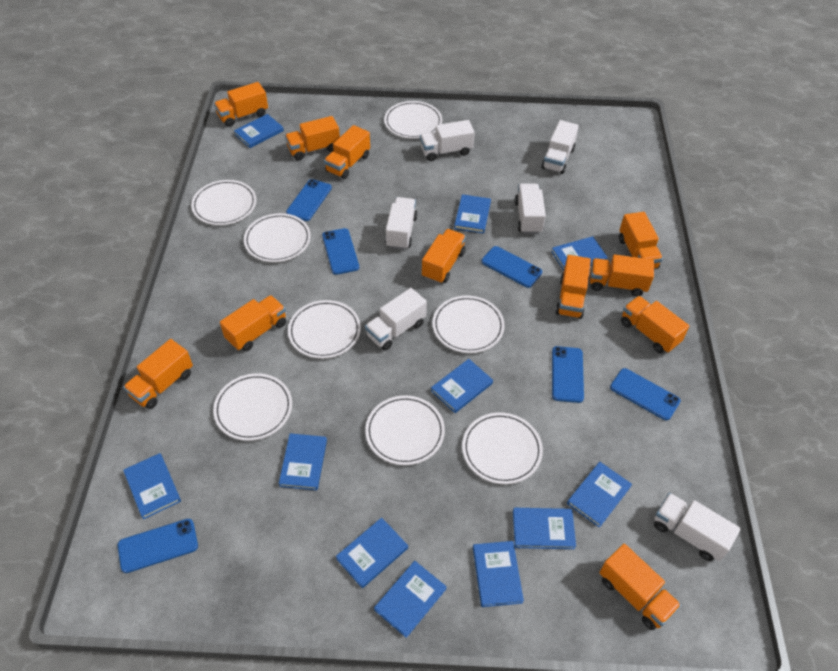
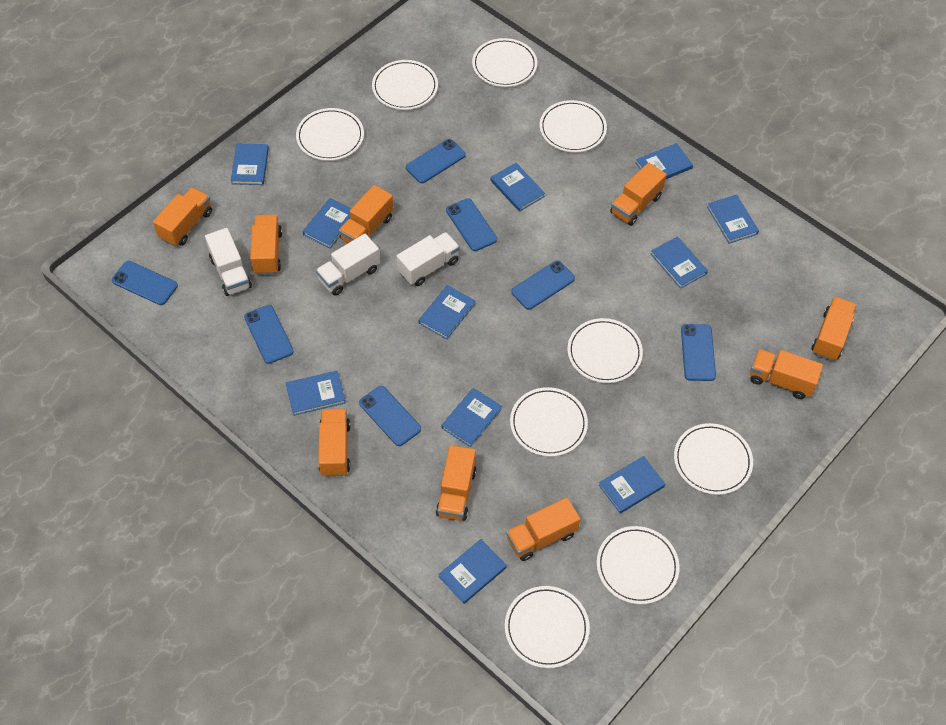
blue phone: [118,519,198,573] [286,179,332,221] [322,228,359,275] [481,246,542,288] [552,346,584,403] [610,368,681,420] = 6 -> [112,261,178,305] [244,305,294,364] [359,386,421,446] [406,139,466,183] [446,198,497,251] [511,261,575,310] [681,324,716,381] = 7
orange truck: [123,339,193,409] [214,82,268,127] [220,295,286,351] [285,116,340,160] [324,125,370,179] [422,229,466,284] [555,255,591,319] [590,254,654,297] [599,544,681,630] [619,212,663,269] [621,296,690,353] = 11 -> [153,187,212,246] [250,215,282,275] [318,408,351,477] [339,185,393,243] [436,445,476,521] [506,498,580,561] [610,163,667,226] [750,349,823,399] [811,296,857,361] = 9
white plate: [191,180,256,225] [213,373,292,441] [244,213,311,262] [288,300,361,359] [365,395,445,465] [384,101,442,139] [432,295,505,353] [462,412,543,484] = 8 -> [296,108,364,161] [372,60,438,110] [472,38,537,87] [505,586,590,668] [510,387,588,457] [540,100,607,152] [568,318,643,383] [597,526,680,604] [674,423,753,495] = 9
white truck: [365,288,427,350] [385,197,417,250] [420,120,475,161] [515,184,546,234] [541,120,579,174] [654,493,741,561] = 6 -> [205,228,252,296] [316,234,380,296] [396,232,460,286] = 3

